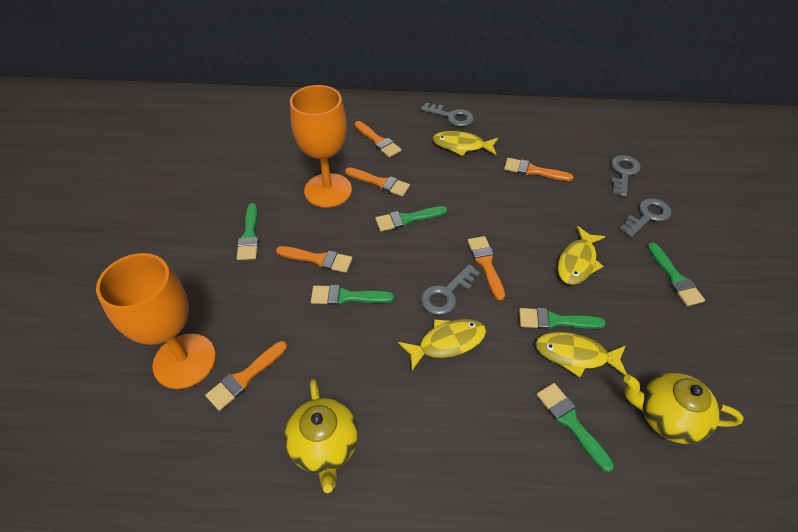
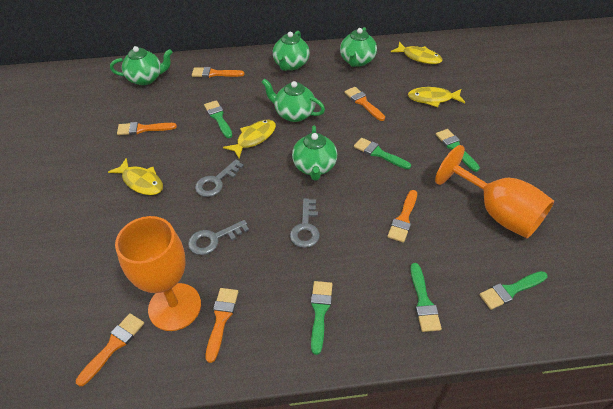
green teapot: none = 0 -> [110,46,173,85] [262,79,325,122] [273,31,310,71] [292,125,337,181] [340,27,377,67] = 5
grey key: [421,102,474,127] [421,264,480,315] [611,155,641,197] [620,198,672,237] = 4 -> [188,220,249,255] [195,159,244,197] [290,198,320,248] = 3
yellow teapot: [284,379,358,493] [624,373,744,444] = 2 -> none = 0

